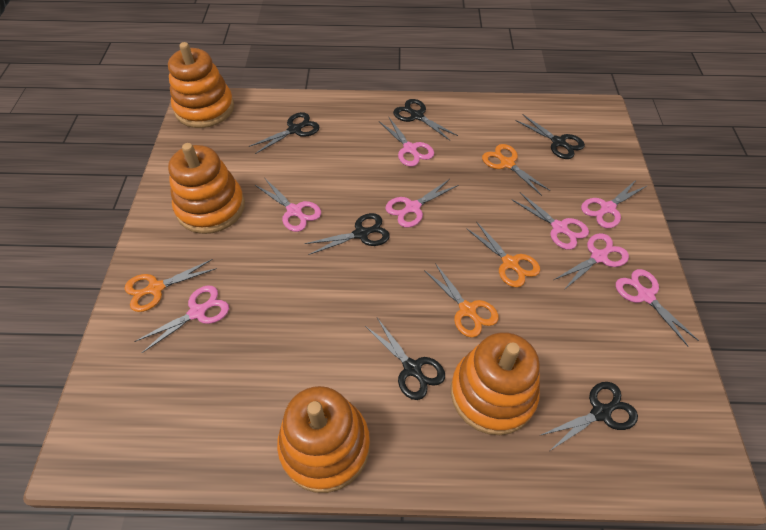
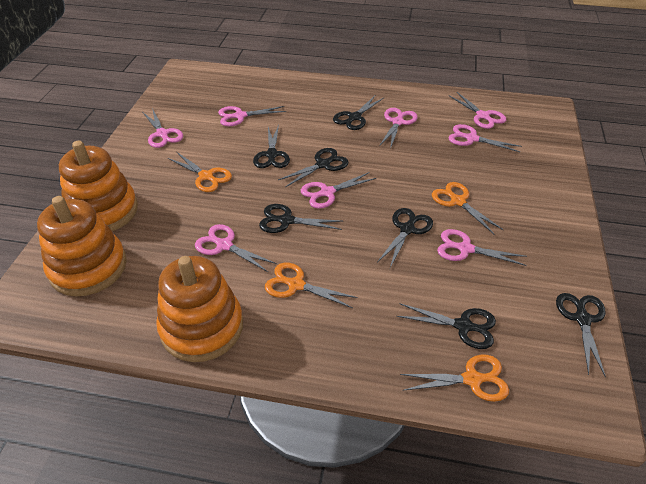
black scissors: [249,112,320,154] [304,213,390,255] [365,318,445,400] [393,99,458,140] [515,114,585,159] [539,382,638,450] = 6 -> [253,125,290,168] [259,204,342,233] [278,148,349,187] [333,96,384,130] [377,208,433,267] [396,303,496,349] [556,293,606,378] = 7
orange stacking toy: [168,42,234,128] [168,143,245,234] [277,386,370,493] [451,332,540,435] = 4 -> [37,196,127,296] [59,140,138,231] [156,256,243,362] = 3

